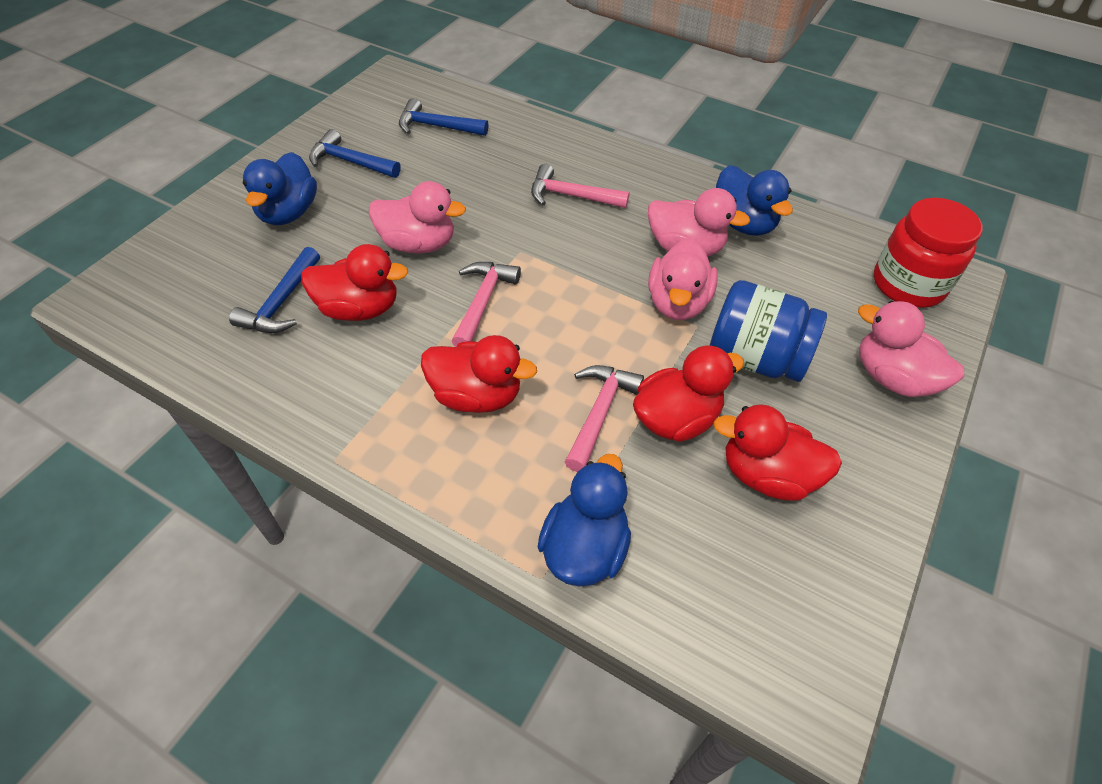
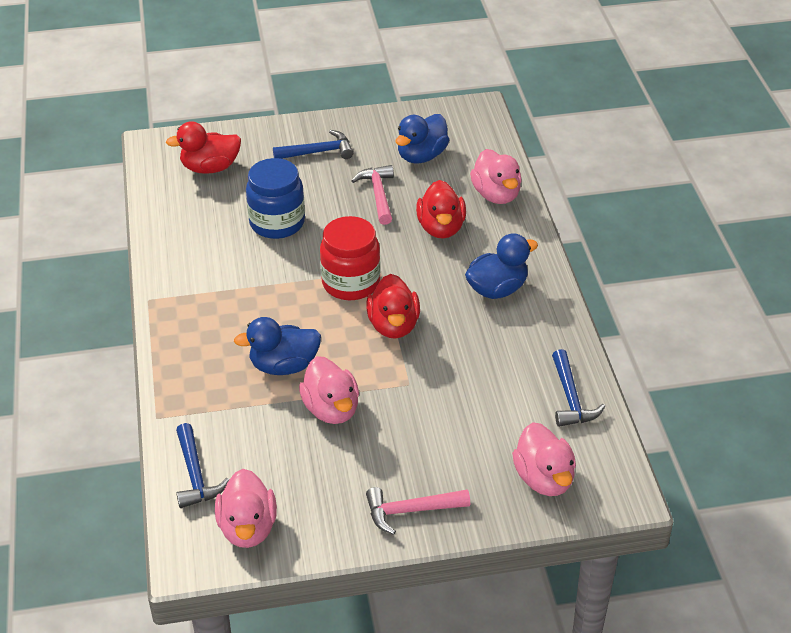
pink hammer: [451,262,521,347] [531,164,630,208] [565,365,644,472] = 3 -> [351,165,394,225] [366,487,470,535] = 2
red duck: [301,244,408,321] [421,335,537,413] [633,346,744,442] [713,404,842,501] = 4 -> [166,121,241,174] [366,274,420,339] [416,180,466,239] = 3

